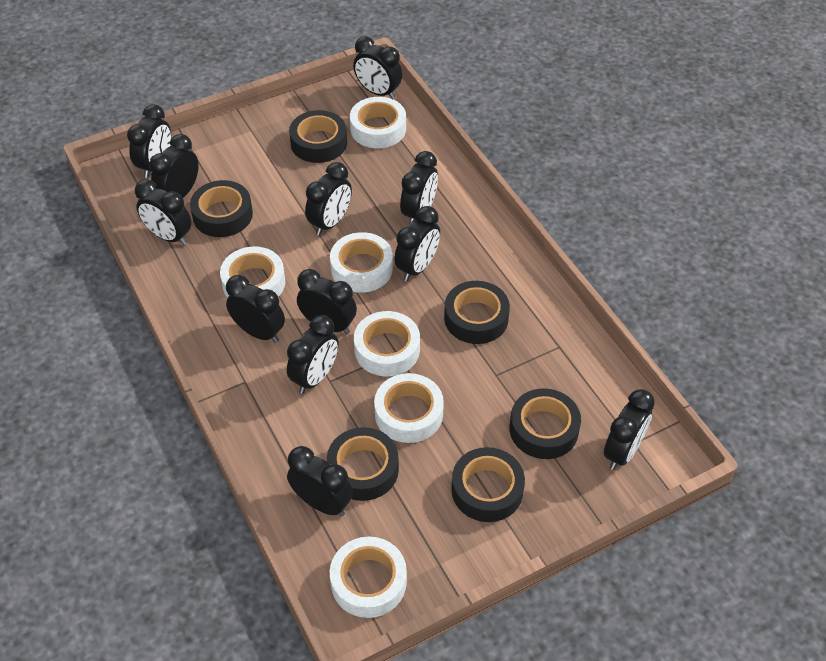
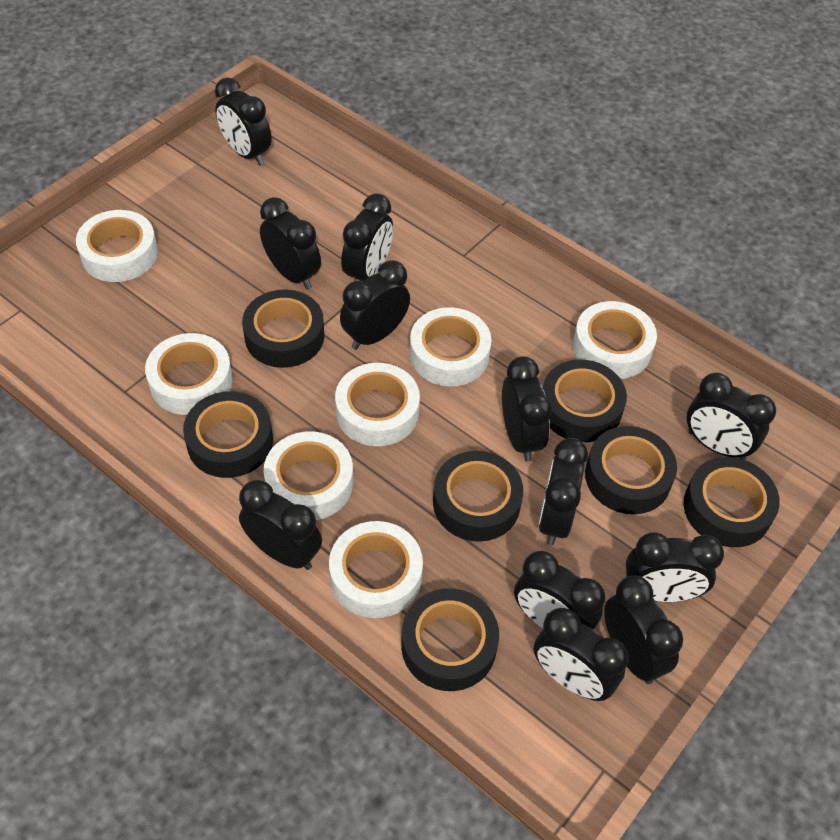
black tape: [190,180,253,237] [289,110,347,163] [327,427,399,501] [444,281,510,344] [451,447,525,522] [510,388,581,459] = 6 -> [183,391,273,478] [242,290,324,368] [401,588,499,691] [433,451,523,542] [543,360,627,442] [585,426,677,514] [683,457,780,547] = 7
white tape: [220,247,285,298] [330,232,393,293] [330,537,407,618] [350,97,406,148] [354,311,420,376] [374,373,444,443] = 6 -> [76,210,158,282] [145,333,233,415] [264,431,353,520] [329,521,423,618] [335,363,420,446] [410,307,491,386] [573,301,657,379] = 7

